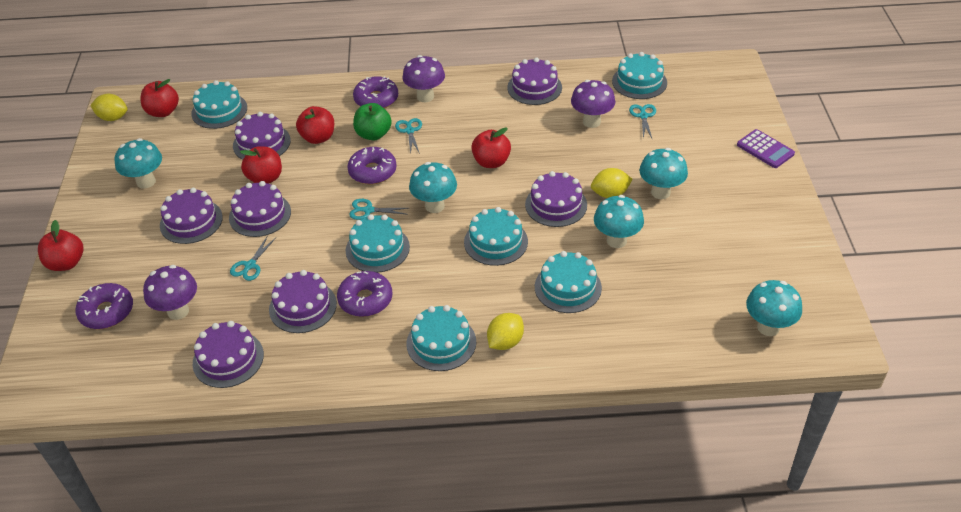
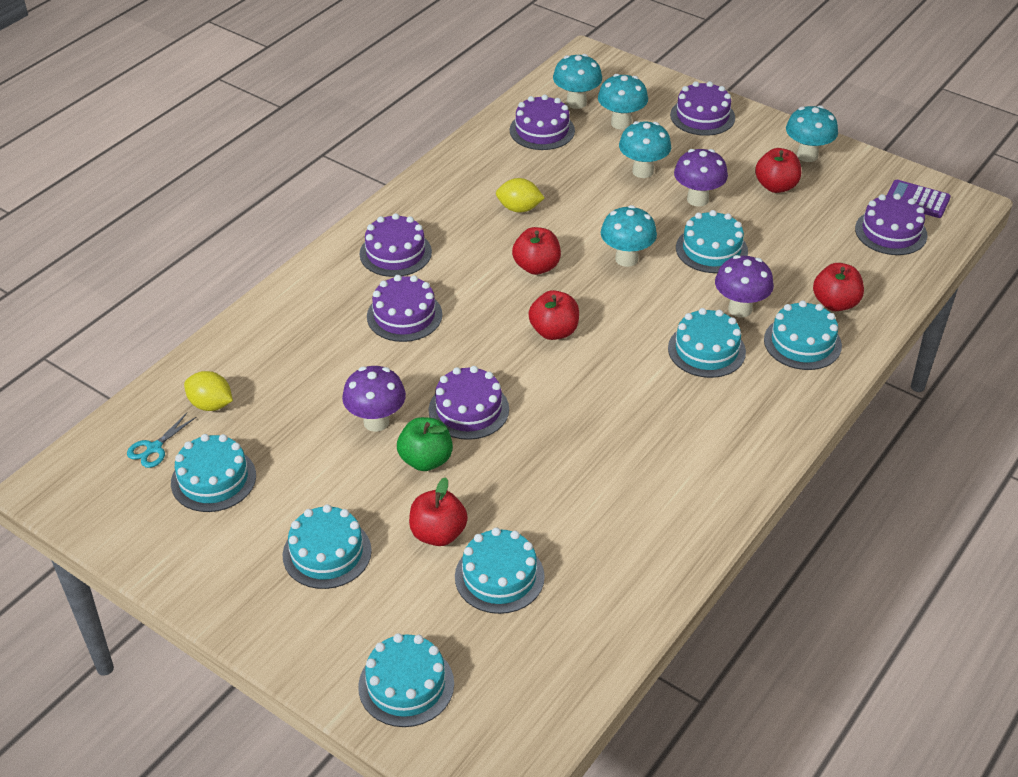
purple cake: [160,188,223,244] [193,321,264,388] [229,181,291,237] [233,112,291,160] [269,270,337,333] [507,57,562,105] [525,171,587,227] = 7 -> [360,213,432,277] [367,275,442,342] [429,366,509,440] [510,94,575,150] [670,81,735,136] [855,193,928,255] = 6
purple donut: [76,283,133,329] [337,271,392,317] [347,147,397,184] [353,76,398,108] = 4 -> none = 0
turquoise cake: [191,80,247,129] [346,214,410,273] [406,305,476,371] [464,207,528,266] [535,251,602,313] [612,52,667,99] = 6 -> [171,434,256,512] [282,504,372,589] [358,633,454,727] [455,528,545,614] [668,308,746,378] [676,210,748,273] [764,301,842,370] = 7
turquoise scissors: [230,236,276,281] [349,199,409,220] [395,118,422,154] [629,104,656,138] = 4 -> [127,413,196,468] = 1
yellow lemon: [90,94,128,121] [487,313,524,350] [591,168,633,198] = 3 -> [184,371,233,411] [496,178,545,213] = 2

